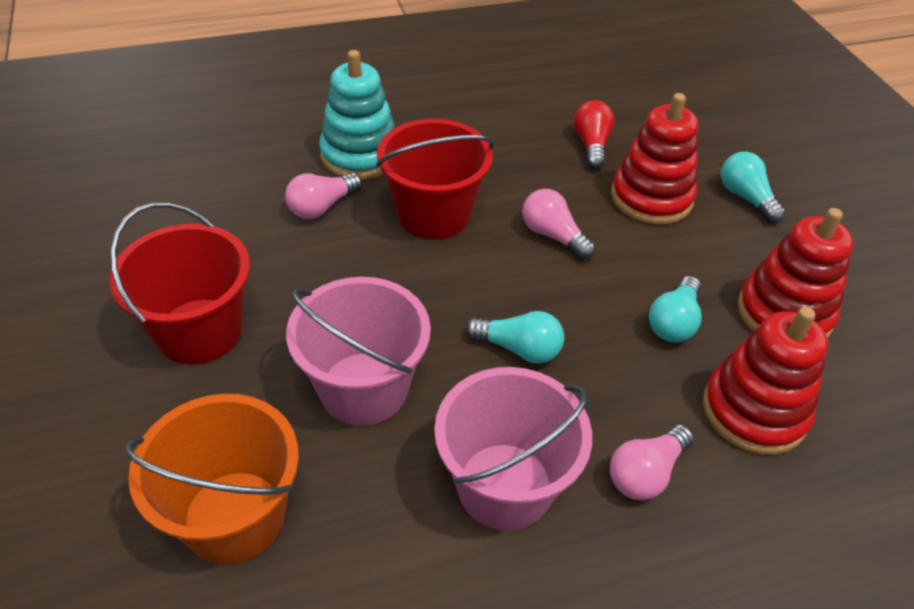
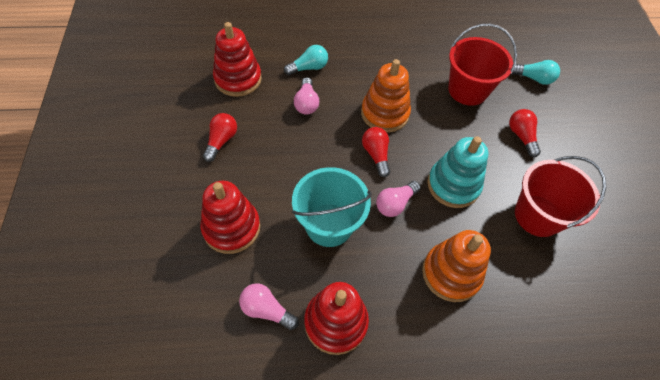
orange bucket: [125,394,299,564] = 1 -> none = 0
orange stacking toy: none = 0 -> [361,59,411,133] [422,230,491,302] = 2
pink bucket: [286,277,431,426] [434,367,592,530] = 2 -> none = 0
red light bulb: [574,100,615,169] = 1 -> [203,113,237,162] [362,127,390,177] [509,109,541,157] = 3
turquoise bucket: none = 0 -> [292,167,372,247] = 1
turquoise light bulb: [465,311,564,364] [649,276,702,342] [721,152,785,223] = 3 -> [284,45,328,75] [512,60,560,85] = 2

